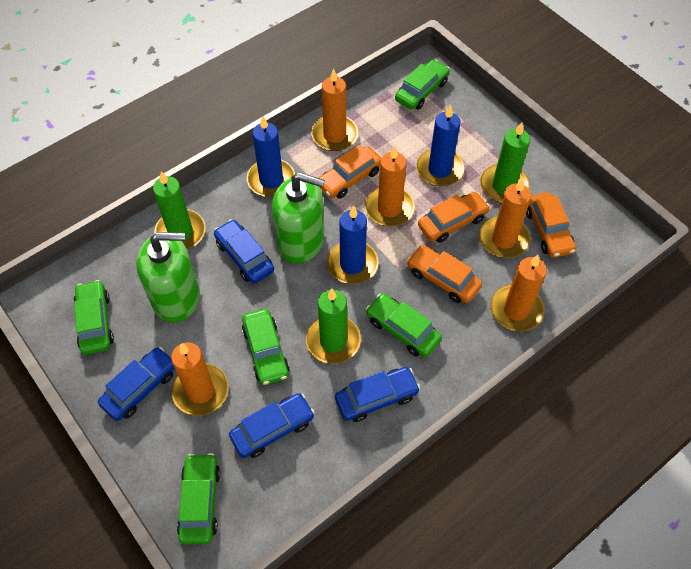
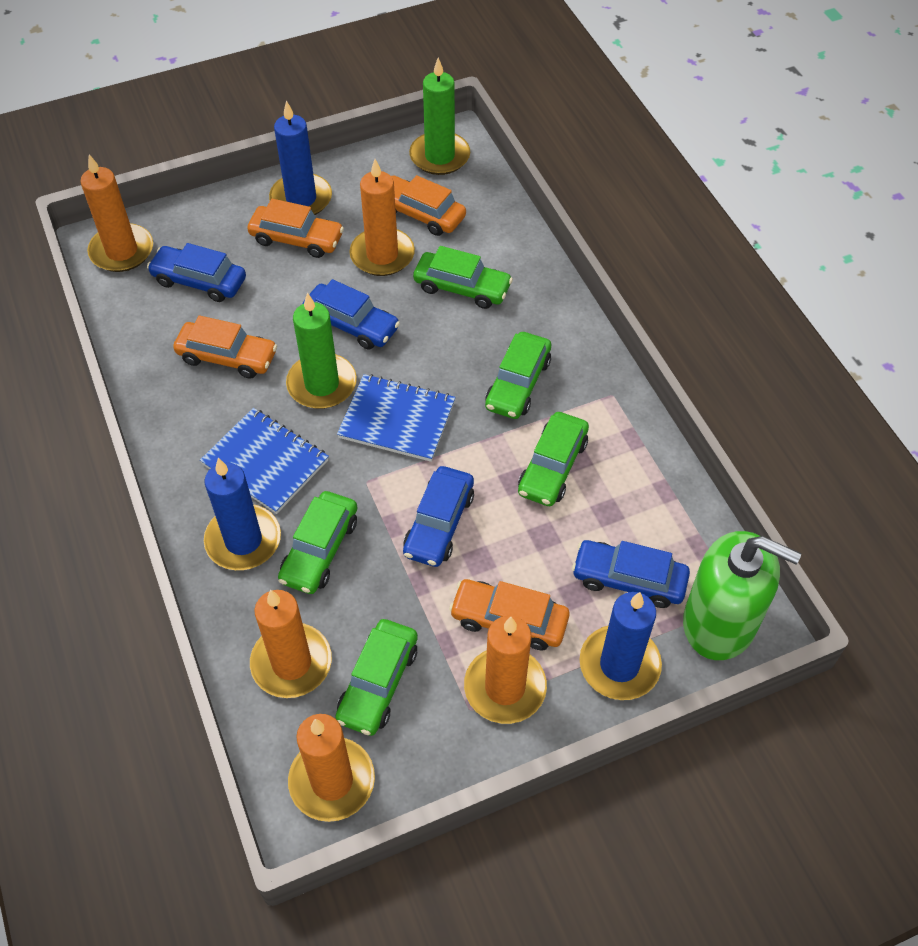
blue notebook: none = 0 -> [200,408,329,514] [337,374,455,462] = 2
green candle: [153,171,205,249] [306,289,361,364] [480,122,530,203] = 3 -> [286,293,357,409] [409,57,470,175] = 2
green soap dispenser: [136,232,200,323] [272,172,325,263] = 2 -> [683,531,801,660] = 1

